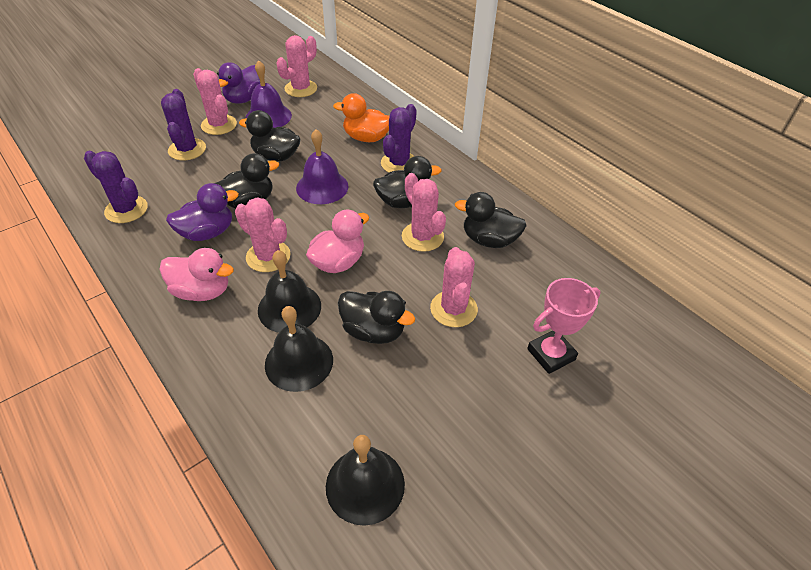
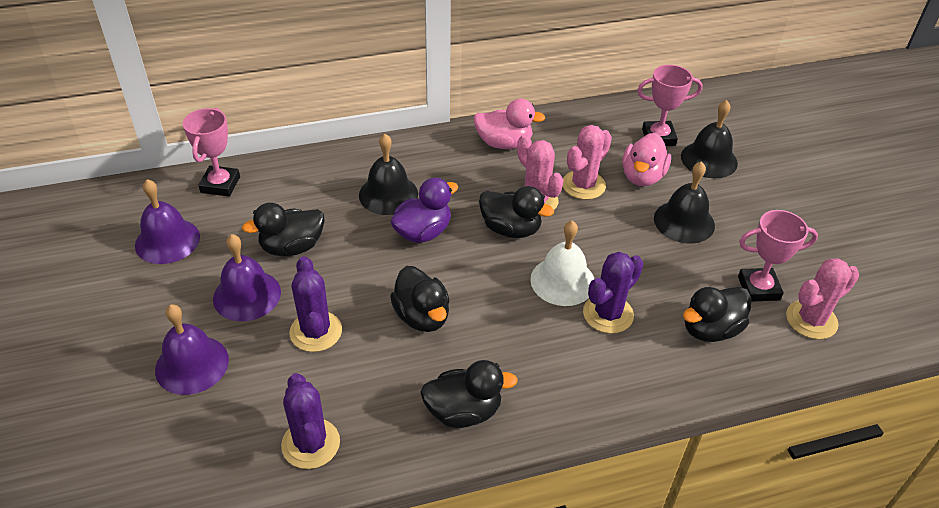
orange duck: [333,93,390,142] = 1 -> none = 0
pink cactus: [193,68,237,135] [235,197,291,272] [276,35,317,97] [402,173,446,252] [430,247,478,327] = 5 -> [517,134,564,216] [563,125,612,200] [786,258,859,339] = 3
pink trophy: [527,278,601,374] = 1 -> [183,108,240,197] [637,65,703,146] [738,210,818,302] = 3
purple bell: [246,60,292,128] [296,129,349,204] = 2 -> [135,179,200,264] [155,304,229,395] [213,234,281,321] = 3
purple duck: [166,183,239,241] [217,62,260,103] = 2 -> [390,178,458,243] = 1
white bell: none = 0 -> [530,221,594,306] = 1

